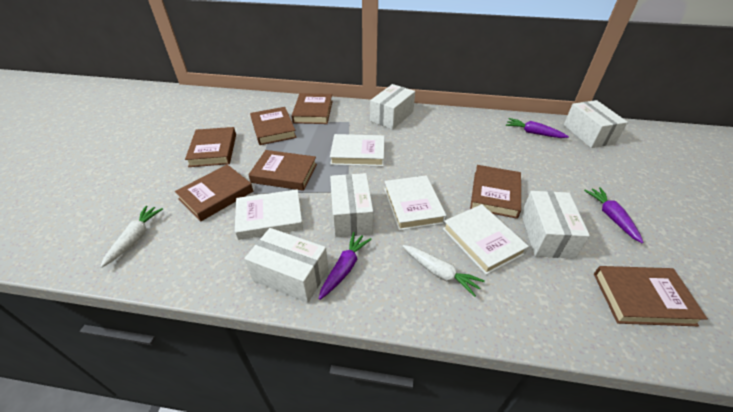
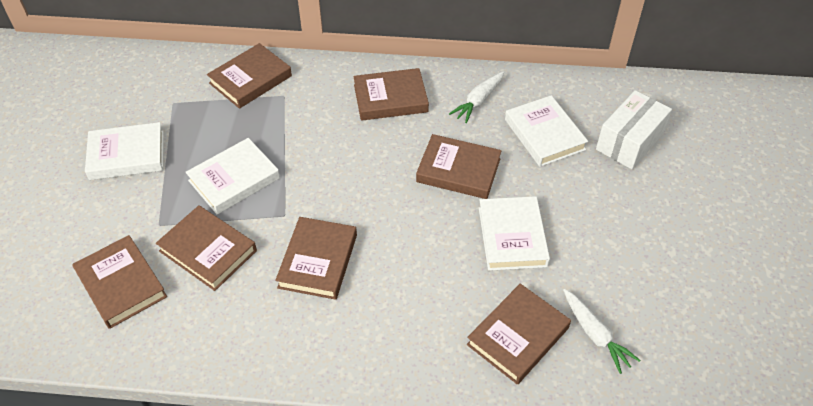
purple carrot: [319,232,372,300] [506,118,569,138] [584,187,644,243] = 3 -> none = 0
white box: [244,228,329,303] [330,173,373,237] [370,84,415,129] [521,191,590,259] [564,100,628,148] = 5 -> [596,90,672,169] = 1

